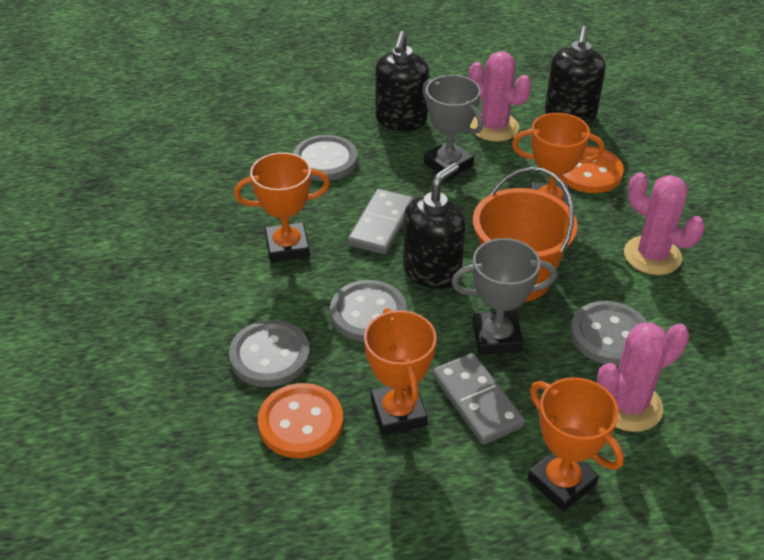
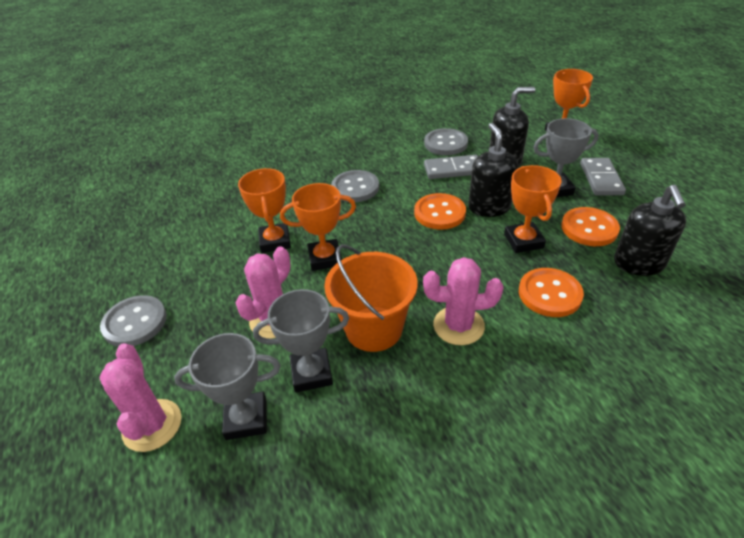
grey button: [229,320,310,387] [293,135,358,181] [330,280,407,342] [571,301,648,366] = 4 -> [100,295,167,347] [331,170,379,202] [424,128,468,155] = 3
grey trophy: [422,75,483,180] [451,238,557,355] = 2 -> [174,333,281,440] [253,289,349,392] [533,118,599,197] = 3
orange button: [258,383,343,458] [558,146,624,193] = 2 -> [414,193,466,230] [519,268,584,317] [561,207,620,246] = 3

